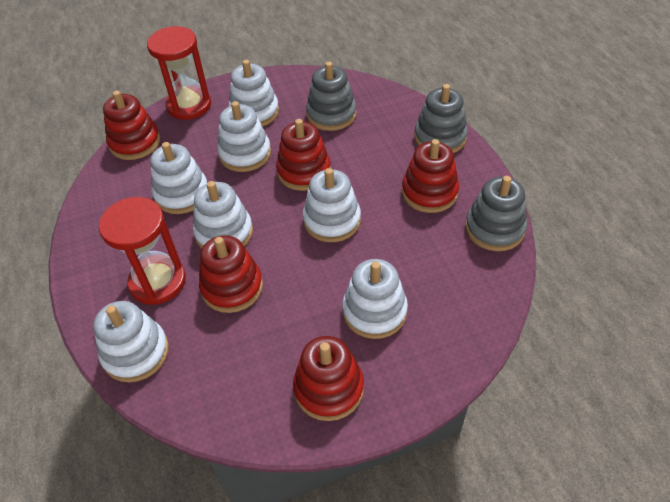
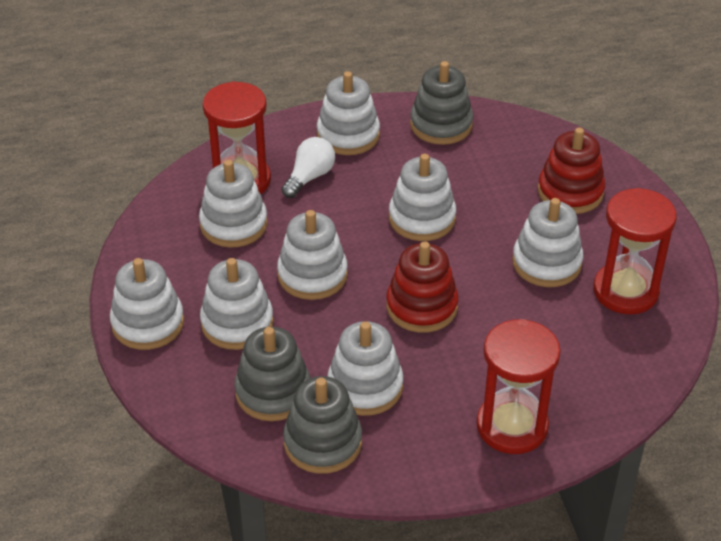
red hourglass: [99,197,186,305] [147,26,211,120] = 2 -> [203,81,271,194] [477,319,561,454] [593,188,677,315] = 3
red stacking toy: [103,91,160,160] [199,235,263,313] [276,119,331,191] [293,336,364,421] [402,139,459,213] = 5 -> [386,241,459,333] [538,128,605,214] = 2
white light bulb: none = 0 -> [281,137,335,198] = 1
white stacking toy: [93,301,169,382] [151,142,207,214] [193,181,253,249] [217,101,271,172] [229,60,279,127] [303,168,361,242] [342,259,408,339] = 7 -> [110,258,184,350] [199,160,267,248] [200,258,274,350] [277,210,348,300] [317,71,380,155] [327,321,403,416] [389,154,456,241] [512,198,583,287] = 8

